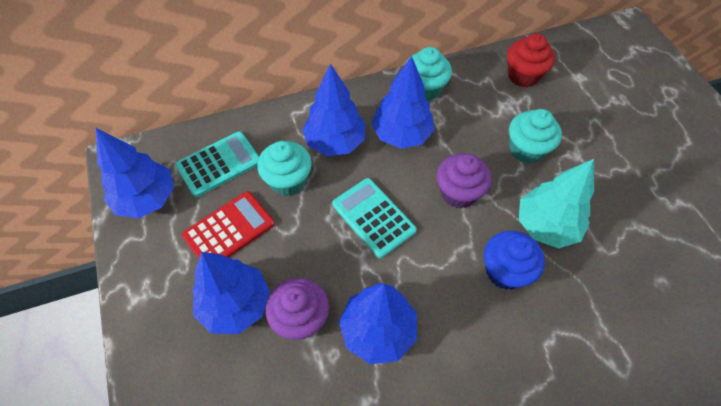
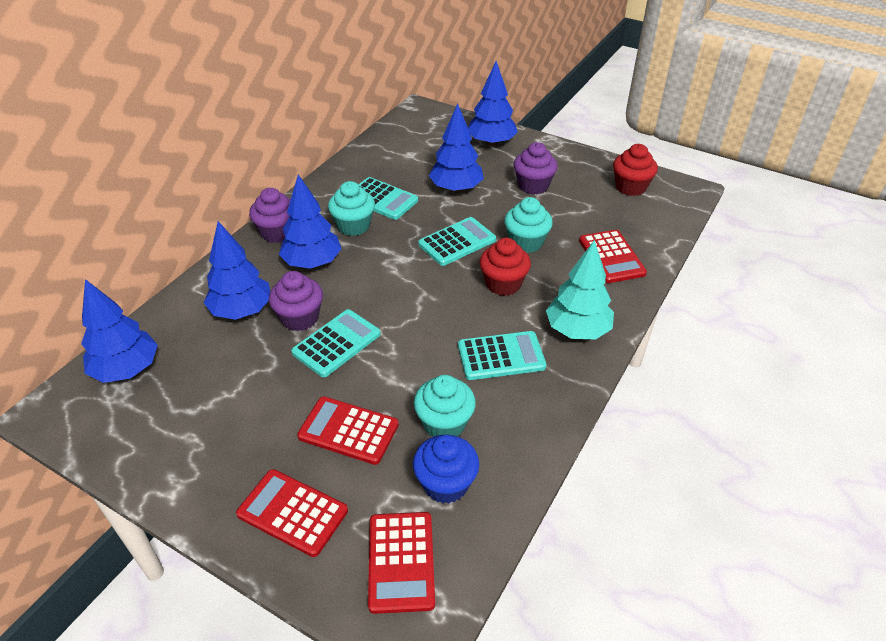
purple cupcake: [266,278,329,340] [437,153,492,208] = 2 -> [249,188,291,243] [269,271,323,331] [514,142,558,195] = 3
red calculator: [182,191,275,259] = 1 -> [236,469,348,557] [297,396,399,465] [368,512,435,614] [579,230,647,283] = 4
red cupcake: [507,33,555,87] = 1 -> [480,238,531,296] [613,144,658,196] = 2
turquoise calculator: [175,131,259,197] [332,178,417,258] = 2 -> [291,309,381,377] [358,177,418,220] [418,217,496,266] [458,331,546,380] = 4

